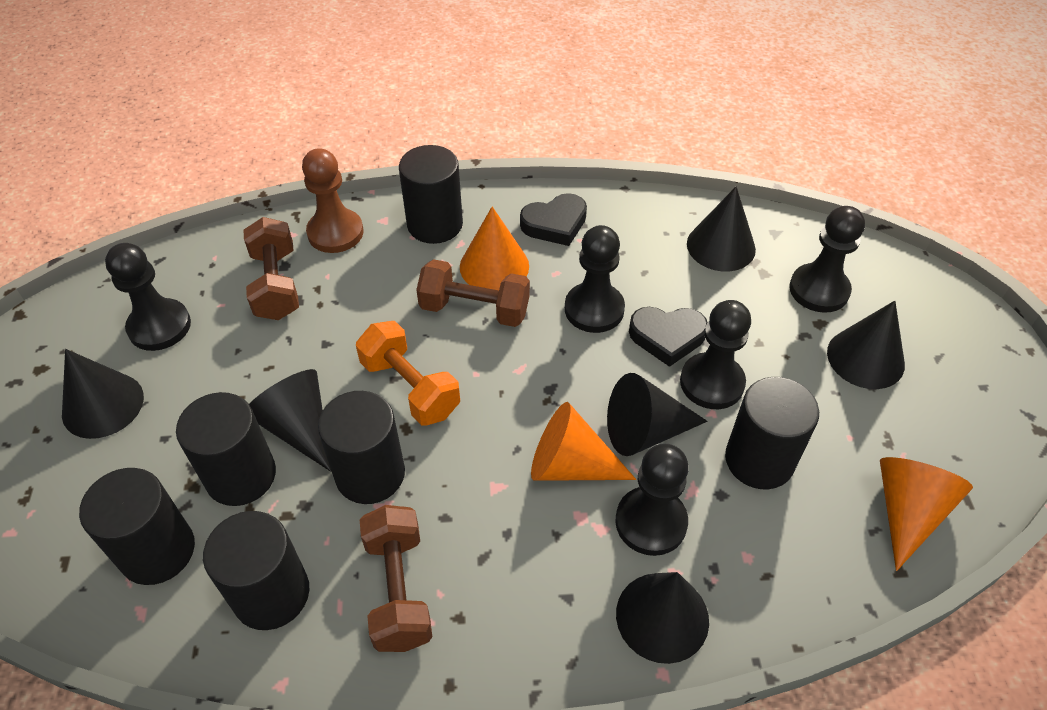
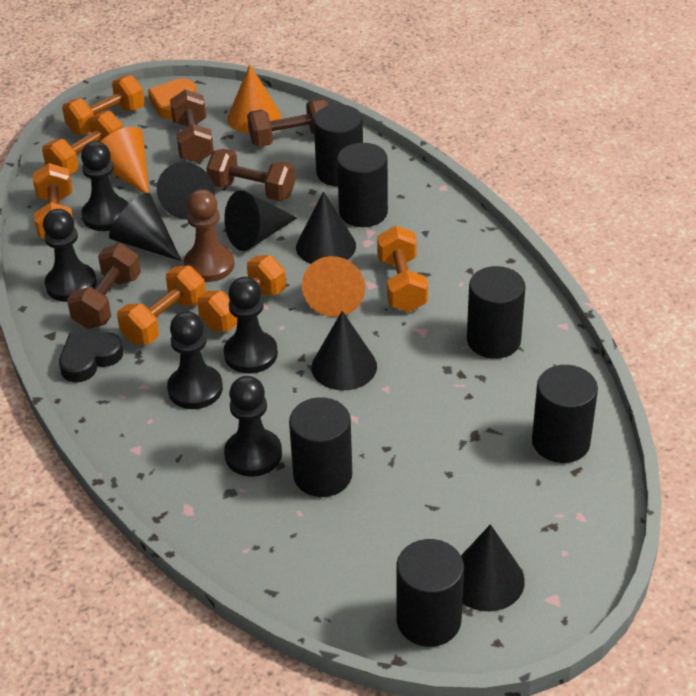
black heart: [520,193,587,246] [629,307,708,367] = 2 -> [59,332,123,383] = 1
brown dumbbell: [243,217,299,320] [360,505,432,652] [416,259,530,327] = 3 -> [67,243,141,329] [170,89,214,163] [206,149,295,201] [247,99,328,147] = 4
orange dumbbell: [356,321,460,426] = 1 -> [33,163,75,239] [42,111,123,175] [62,75,145,135] [117,266,206,344] [197,255,286,332] [377,226,428,312] = 6
orange heart: none = 0 -> [148,78,197,120] = 1

